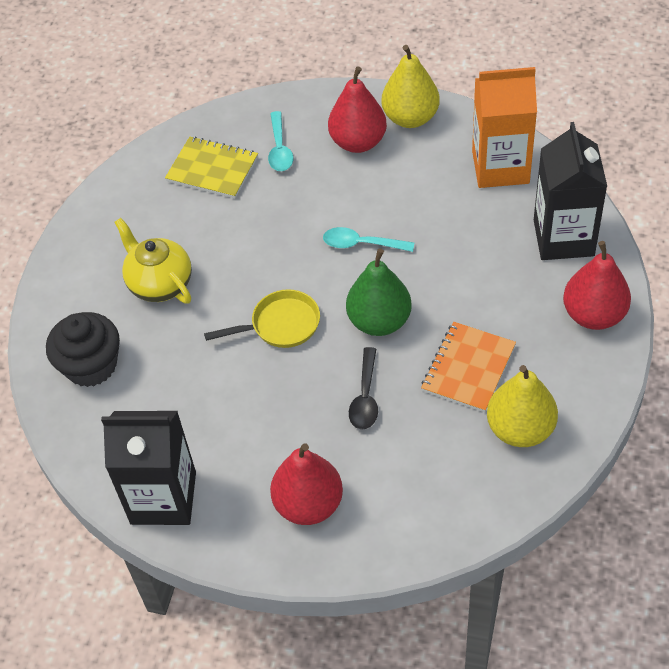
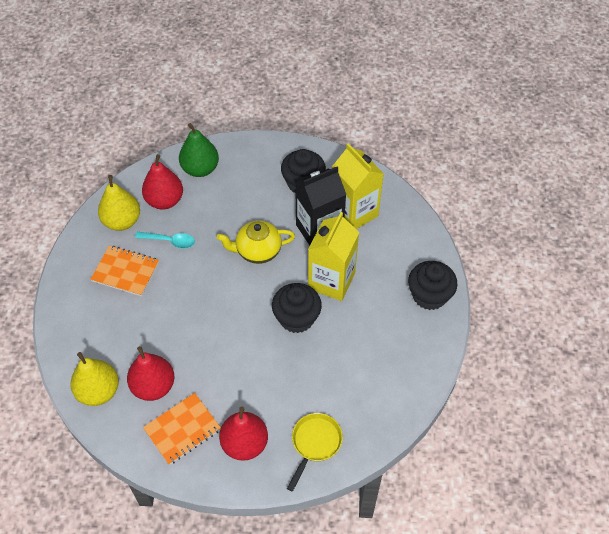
black carton: [101,411,196,525] [534,122,607,260] = 2 -> [295,167,346,245] = 1
black cupcake: [46,312,120,387] = 1 -> [272,283,322,333] [281,149,326,193] [408,261,457,310] = 3
black spoon: [349,347,378,430] = 1 -> none = 0
orange carton: [472,67,537,188] = 1 -> none = 0
orange notebook: [421,322,516,412] = 1 -> [90,245,159,296] [143,393,221,465] = 2
turquoise spoon: [268,111,293,171] [323,227,414,252] = 2 -> [135,232,195,248] = 1
yellow carton: none = 0 -> [308,212,359,301] [332,143,384,229] = 2
yellow notebook: [165,136,258,198] = 1 -> none = 0

